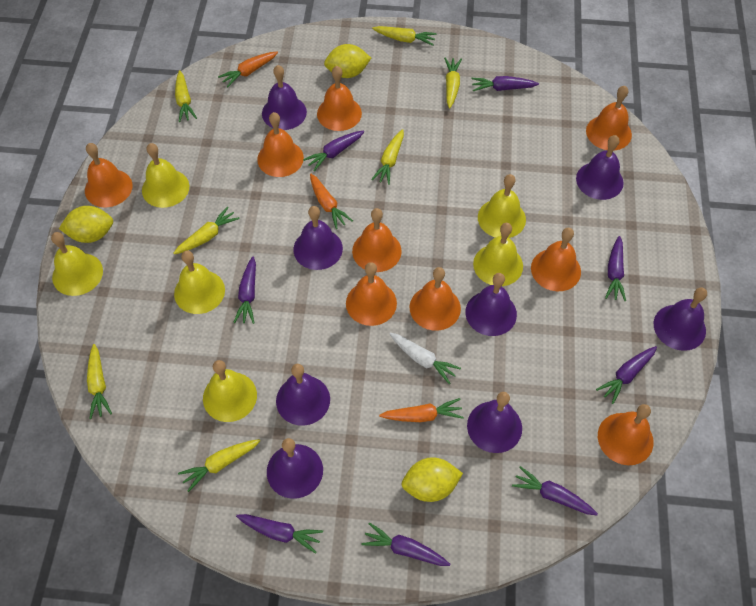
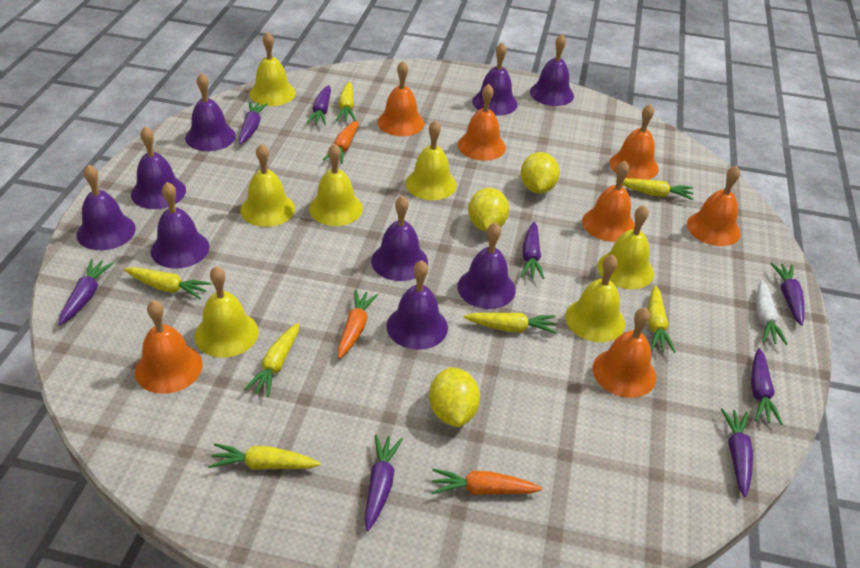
orange bell: [85,143,132,207] [257,112,304,177] [317,66,362,131] [346,262,397,326] [352,208,402,272] [410,267,461,331] [531,228,581,291] [586,86,632,151] [598,404,653,465] = 9 -> [135,300,203,394] [377,61,424,136] [458,84,506,161] [582,161,635,242] [593,307,656,398] [609,104,659,180] [687,165,741,246] = 7
purple bell: [262,65,307,130] [267,438,323,499] [276,364,330,426] [294,206,343,270] [465,273,517,336] [467,392,522,453] [576,135,623,200] [654,287,707,351] = 8 -> [77,164,135,250] [131,126,186,209] [151,182,209,269] [185,73,236,151] [371,196,428,281] [387,260,448,350] [457,222,516,309] [472,42,518,116] [530,34,574,106] = 9
yellow bell: [51,232,103,296] [142,143,189,208] [174,251,225,314] [203,360,257,422] [473,223,523,286] [478,174,526,238] = 6 -> [195,266,259,358] [240,144,295,227] [249,32,296,106] [309,143,363,226] [405,120,457,200] [565,255,625,342] [598,205,654,289] = 7

